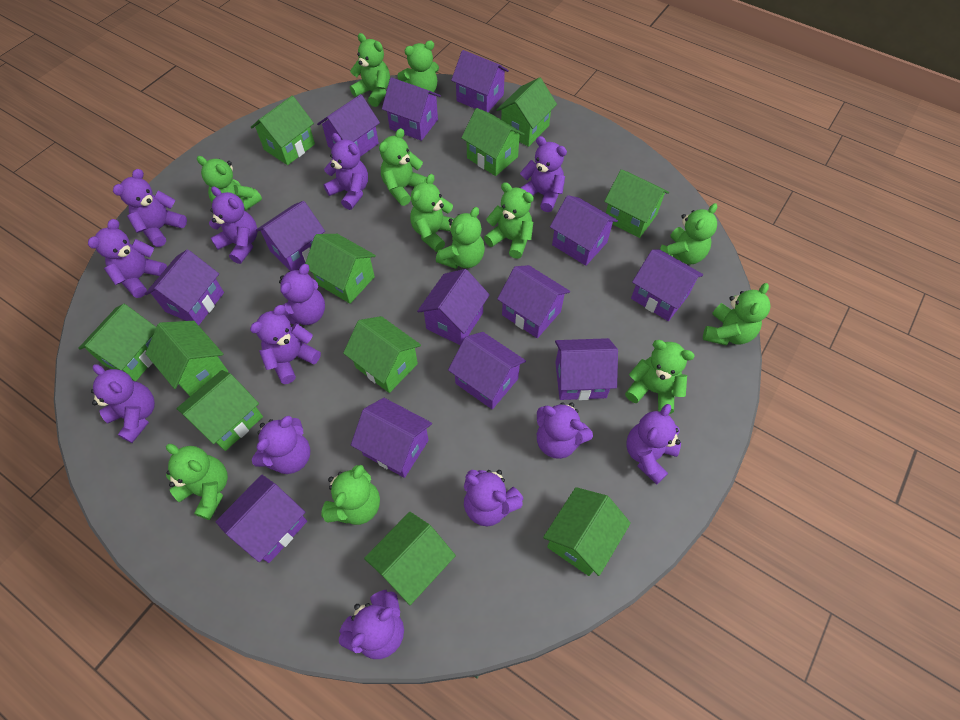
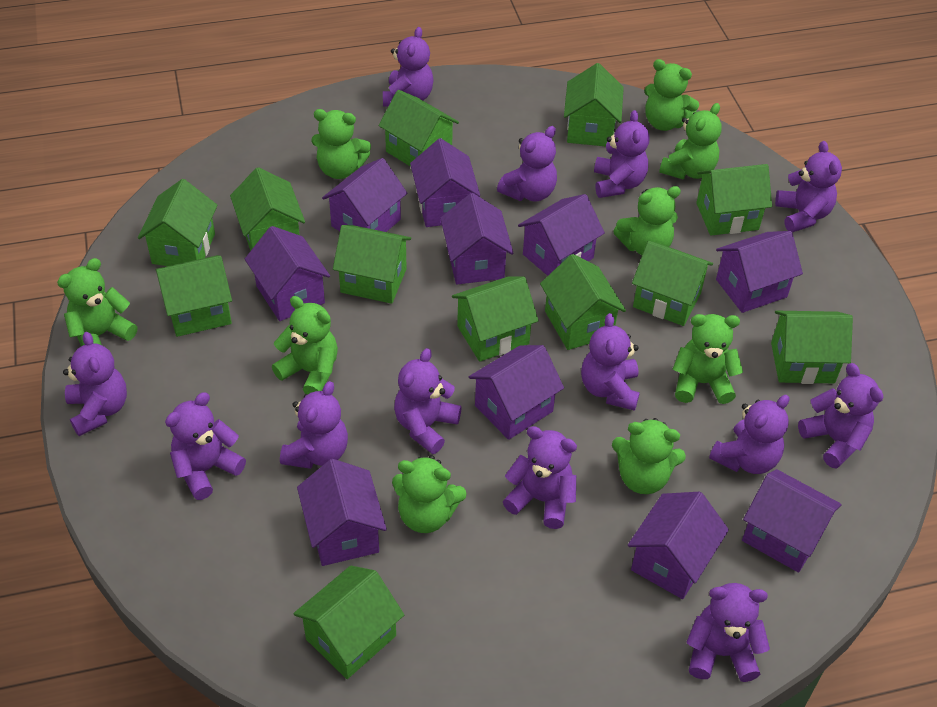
green house: [78,304,156,381] [145,321,228,396] [177,370,263,451] [251,96,315,165] [305,234,376,304] [343,316,421,393] [364,512,456,605] [461,108,524,176] [496,77,557,147] [543,487,631,576] [604,169,669,238] = 11 -> [138,179,218,266] [156,255,232,337] [230,167,305,251] [293,566,404,679] [333,225,411,304] [378,90,459,167] [452,276,539,362] [540,254,626,350] [564,63,624,146] [632,241,713,326] [696,164,772,236] [771,311,853,384] = 12
green teddy bear: [166,444,228,520] [197,156,262,211] [321,465,380,525] [350,33,390,107] [379,128,427,206] [397,41,439,95] [410,174,455,252] [436,207,485,269] [484,182,534,259] [625,340,695,414] [660,203,717,264] [703,283,771,345] = 12 -> [57,258,137,346] [272,296,338,394] [311,109,371,179] [392,455,467,533] [612,418,686,494] [613,186,681,255] [644,59,699,131] [659,103,722,180] [672,314,743,404] = 9
purple house: [145,249,224,325] [215,475,307,563] [256,201,325,271] [317,94,380,157] [351,398,432,478] [382,77,441,141] [417,269,490,345] [448,332,526,409] [451,50,509,112] [497,265,570,338] [550,195,618,266] [555,338,618,400] [631,249,703,321] = 13 -> [245,226,330,321] [297,459,387,566] [322,158,407,232] [410,138,480,227] [440,193,513,284] [469,345,564,440] [518,194,605,276] [628,492,729,599] [716,231,803,313] [742,469,842,572] = 10

